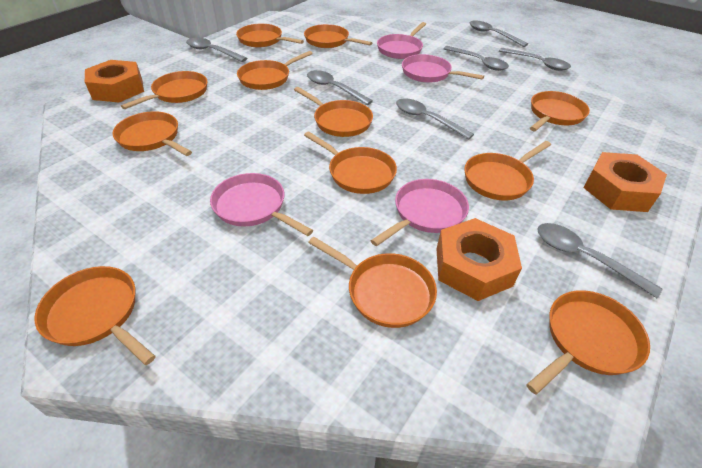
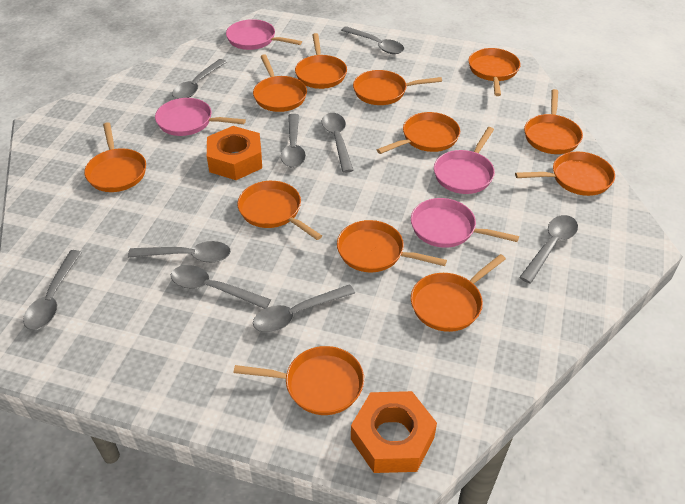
grey spoon: [186,38,247,62] [307,70,373,105] [396,98,474,140] [443,46,509,71] [470,20,528,47] [499,48,571,71] [537,223,662,298] = 7 -> [23,250,82,330] [128,241,231,263] [171,265,271,309] [172,59,226,99] [253,284,355,333] [281,114,306,168] [322,113,353,173] [341,26,404,54] [519,215,578,283] = 9
orange nut: [85,60,144,102] [436,218,522,301] [584,152,667,212] = 3 -> [207,126,262,180] [351,391,437,473] = 2

